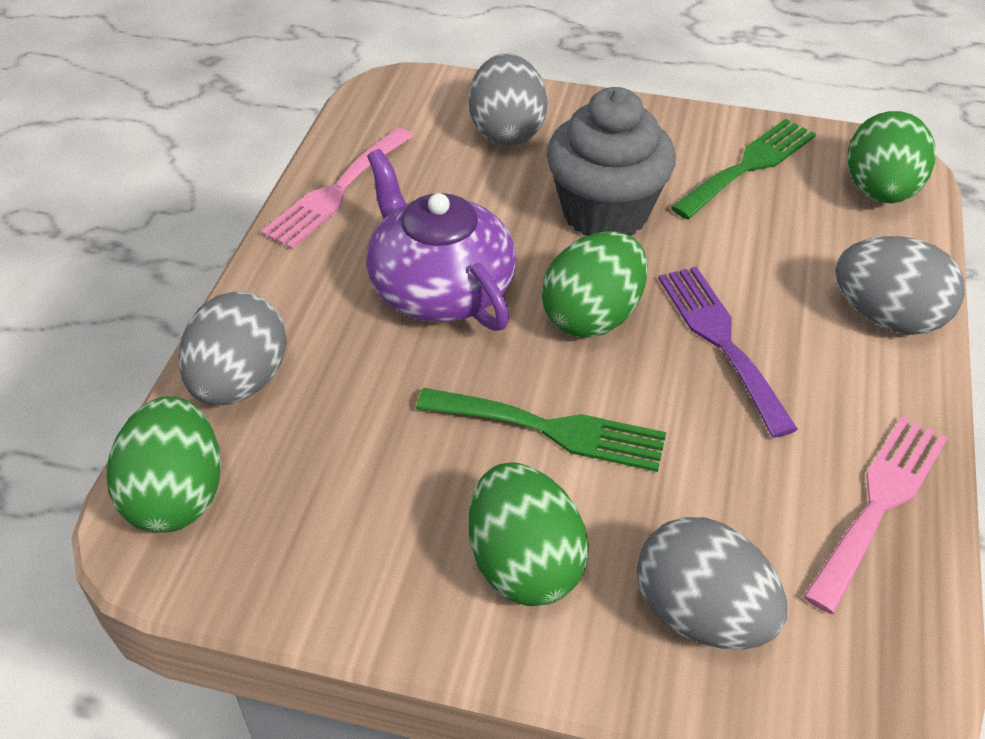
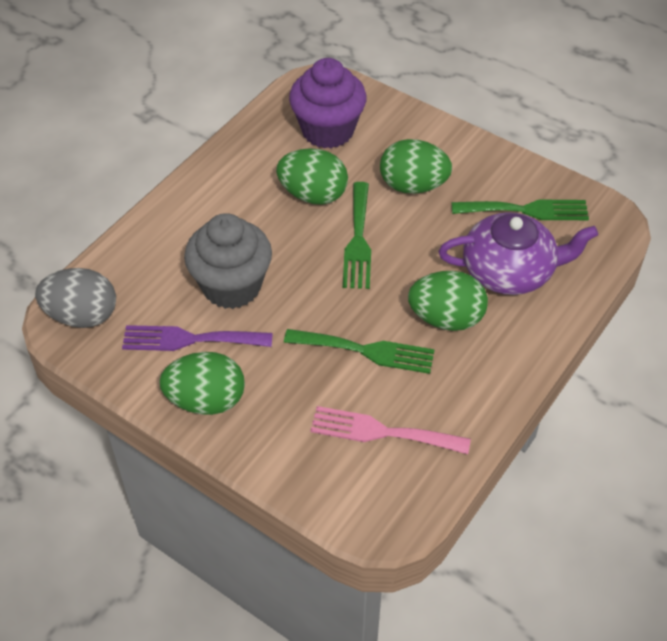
green fork: [416,388,666,472] [671,119,816,219] = 2 -> [284,329,435,374] [343,182,371,289] [452,199,589,220] = 3
grey egg: [178,291,287,405] [469,53,547,146] [637,517,787,650] [835,236,965,335] = 4 -> [35,268,116,328] = 1
pink fork: [261,128,414,249] [803,416,948,614] = 2 -> [310,406,471,454] = 1
purple cupcake: none = 0 -> [289,58,367,148] = 1

